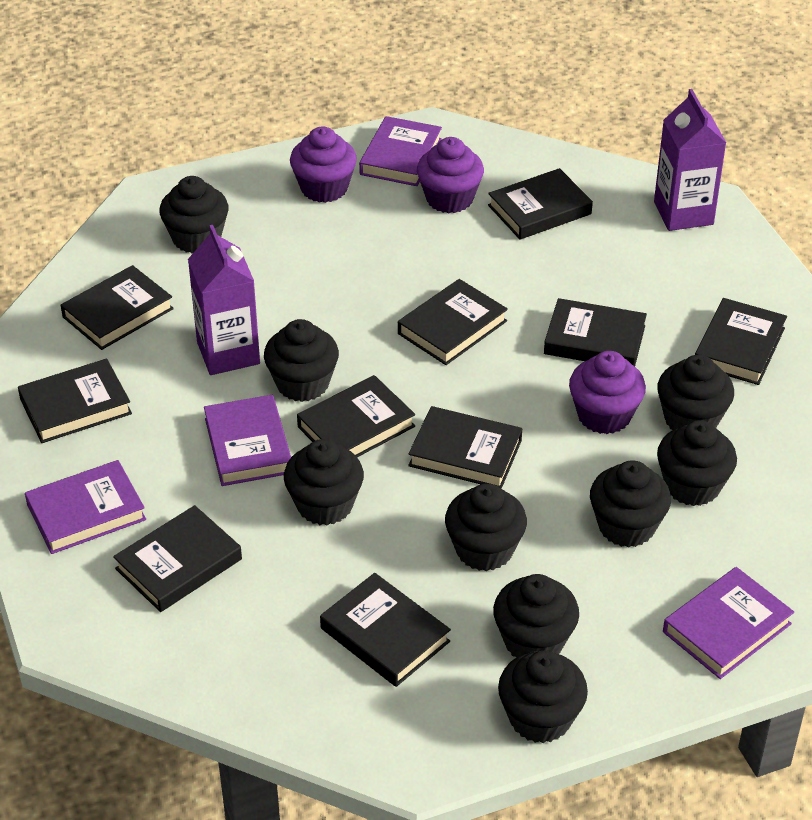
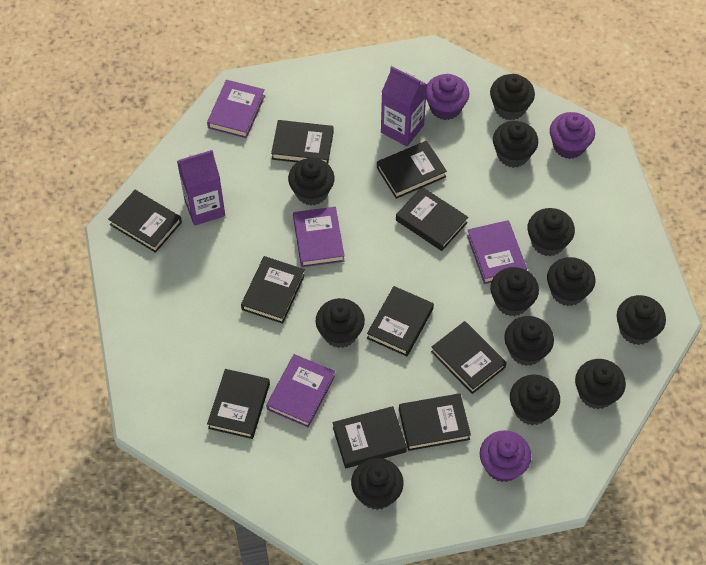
black cupcake: [159,176,229,253] [264,319,339,402] [284,439,364,525] [445,483,527,571] [493,574,579,657] [498,651,588,743] [590,460,671,548] [657,355,734,430] [657,420,737,506] = 9 -> [288,158,335,205] [316,298,365,348] [351,458,404,510] [490,74,535,120] [490,267,539,316] [493,121,538,168] [504,316,554,366] [510,374,560,426] [527,208,575,256] [547,257,595,306] [575,359,626,409] [617,295,666,345] = 12

